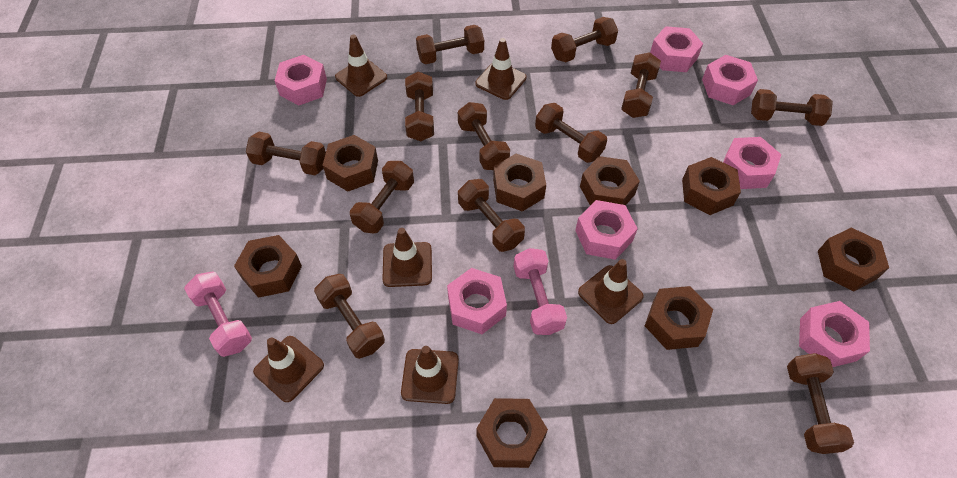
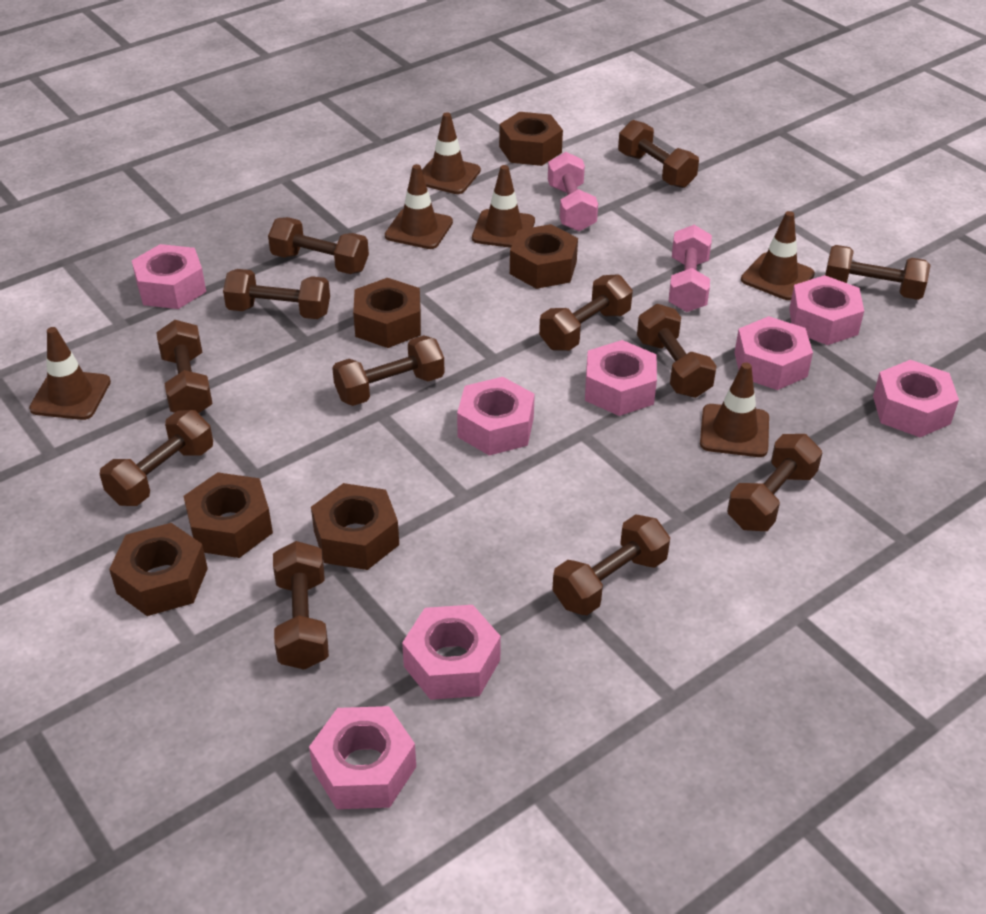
brown nut: [234,235,302,298] [323,135,378,191] [476,398,548,468] [493,153,546,212] [580,156,640,206] [645,286,713,350] [682,157,741,215] [818,228,889,291] = 8 -> [109,523,208,616] [183,472,273,558] [311,483,399,570] [353,278,421,348] [499,112,563,166] [510,224,578,289] = 6
pink nut: [275,55,327,105] [447,268,507,334] [575,200,638,260] [650,26,703,72] [702,55,758,105] [723,137,782,189] [799,301,870,367] = 7 -> [132,244,206,309] [309,706,416,809] [402,605,501,700] [457,377,535,455] [585,340,657,416] [734,316,813,390] [789,275,864,345] [873,360,959,437] = 8

